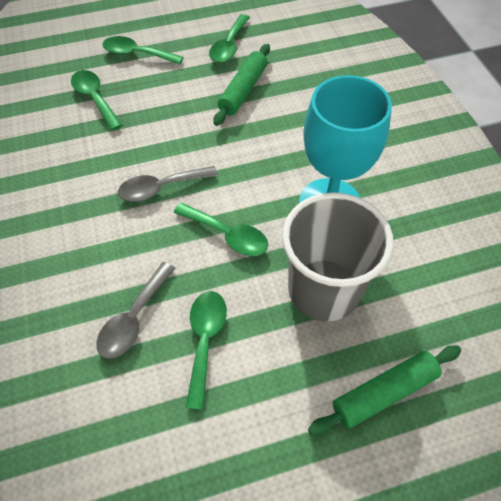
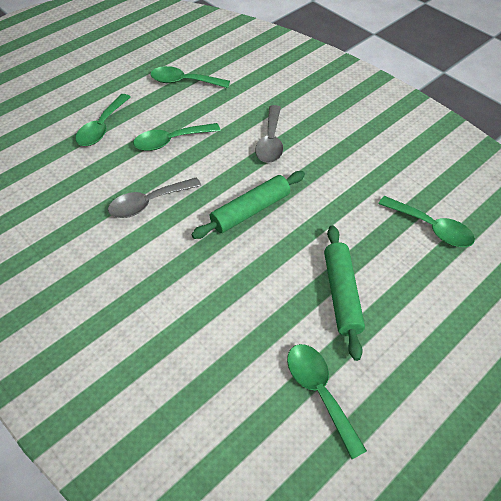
grey cup: [282,192,394,322] = 1 -> none = 0
turquoise goblet: [299,75,392,203] = 1 -> none = 0

